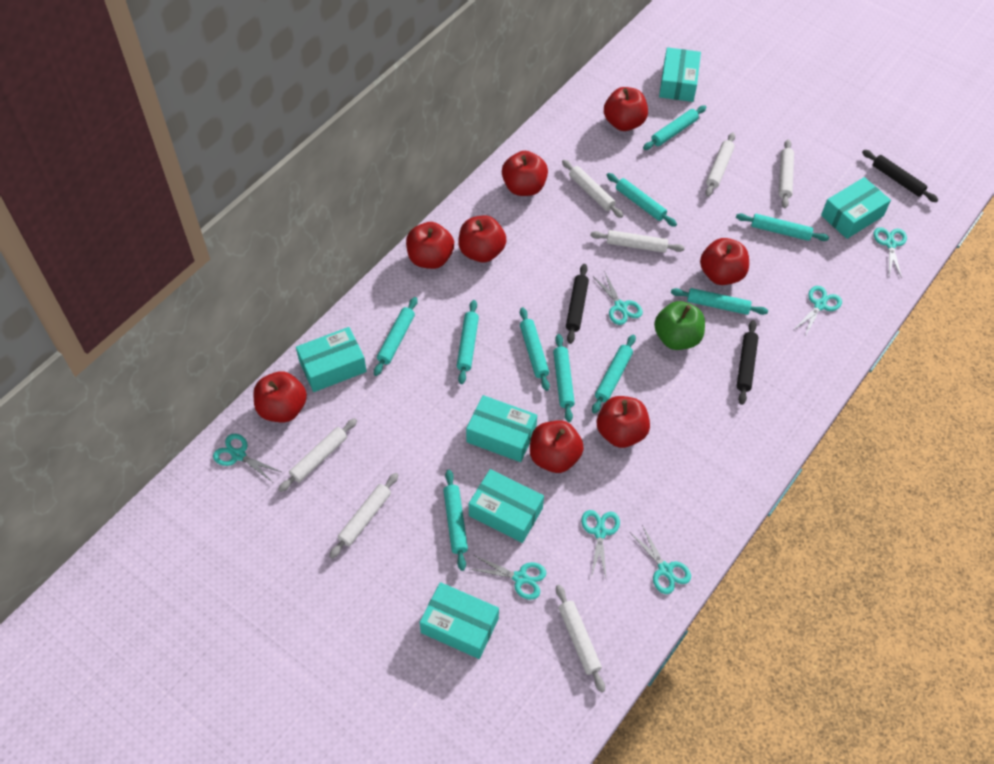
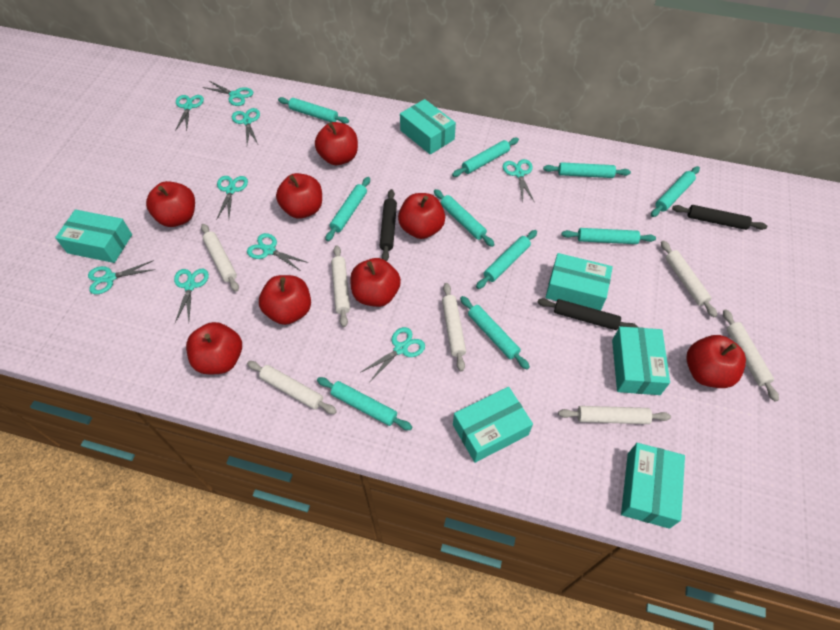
green apple: [654,301,705,350] = 1 -> none = 0
turquoise scissors: [213,434,281,482] [470,555,546,600] [581,510,620,578] [594,271,643,325] [630,525,691,594] [794,286,842,336] [874,227,907,278] = 7 -> [88,260,155,294] [174,269,209,323] [175,95,204,131] [203,81,253,106] [216,176,248,220] [232,108,260,144] [247,233,308,270] [361,327,425,381] [503,159,534,201] = 9

